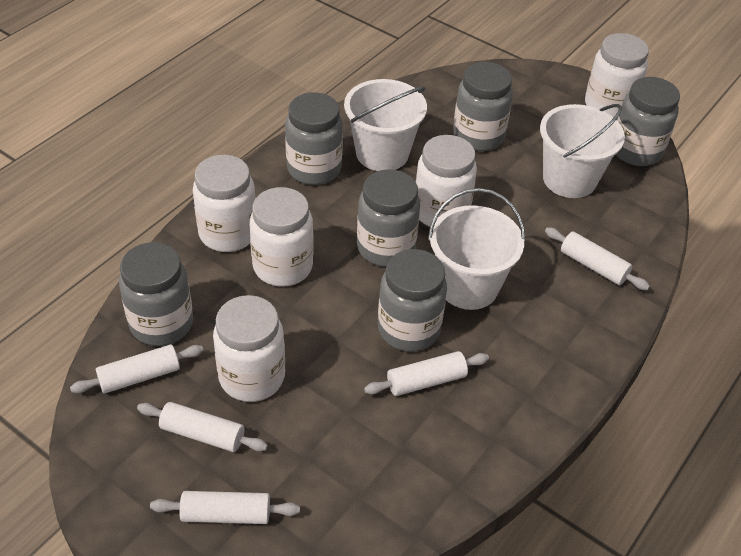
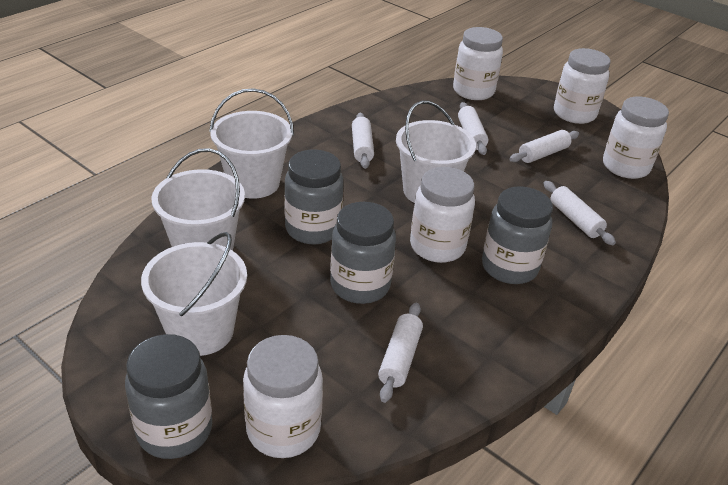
grey jar: [119,242,193,346] [285,92,343,185] [357,169,420,267] [378,249,447,352] [453,62,513,151] [616,77,680,166] = 6 -> [125,334,212,459] [284,150,344,244] [330,202,396,304] [482,186,553,284] = 4
white bucket: [344,79,427,171] [428,188,525,310] [540,104,625,198] = 3 -> [141,232,247,356] [151,148,245,251] [209,88,294,199] [396,101,476,203] = 4

